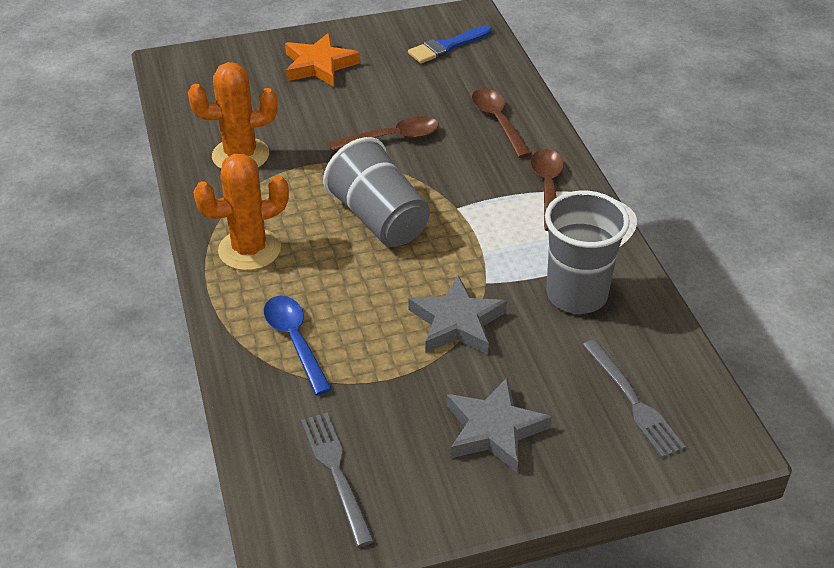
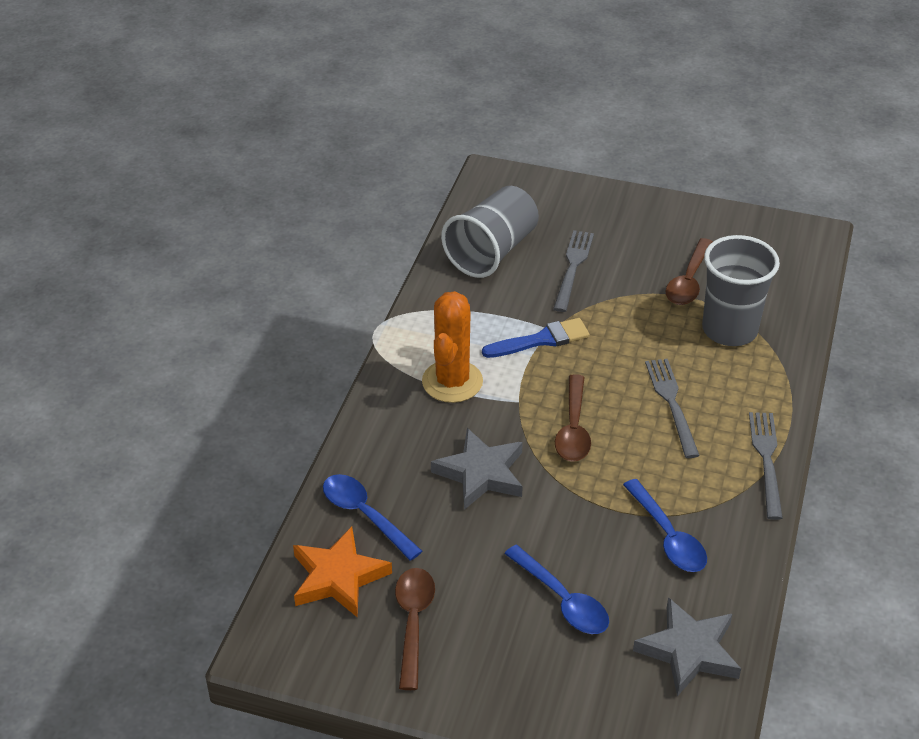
blue spoon: [264,296,332,395] = 1 -> [323,474,422,561] [504,545,609,634] [623,479,707,572] = 3
grey fork: [301,413,374,547] [583,339,686,458] = 2 -> [553,230,594,312] [645,359,700,458] [749,412,783,520] = 3
orange cactus: [188,62,278,169] [193,154,289,271] = 2 -> [422,291,483,403] = 1

